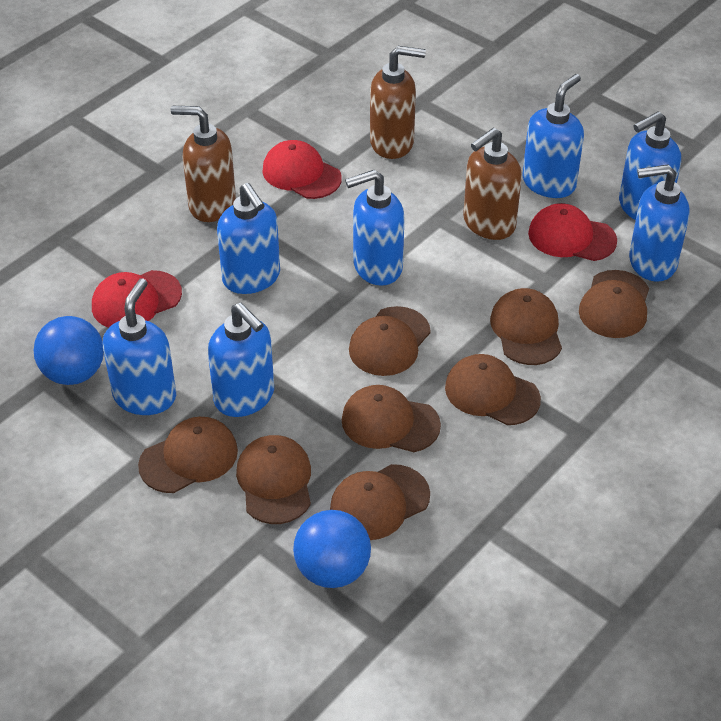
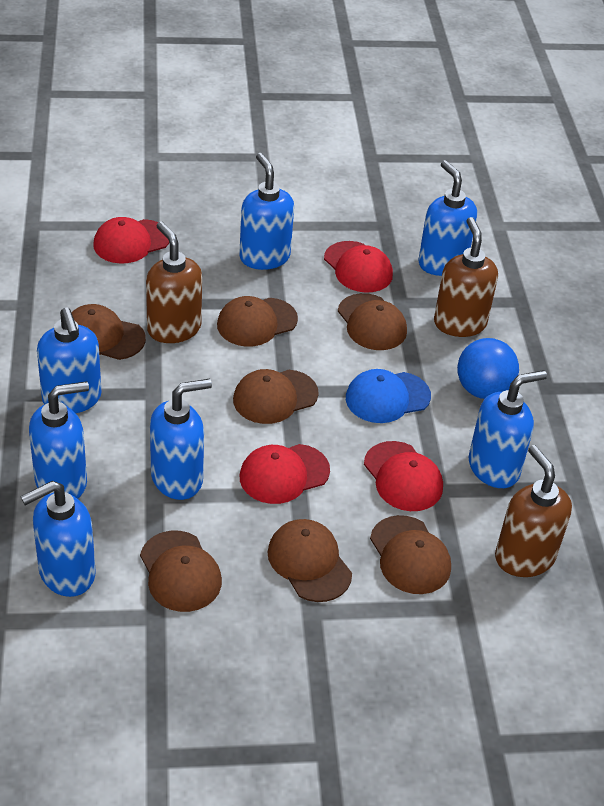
blue ball: [34,316,104,385] [293,510,371,588] = 2 -> [457,338,519,399] = 1
blue cap: none = 0 -> [346,369,431,423] = 1
brown cap: [138,417,238,493] [236,435,311,524] [330,464,430,540] [342,385,441,452] [349,306,431,376] [445,354,541,425] [490,288,562,365] [579,270,649,338] = 8 -> [71,304,146,360] [140,530,222,612] [217,296,298,347] [233,369,319,424] [267,519,352,602] [338,293,407,350] [370,515,451,594] = 7
red cap: [92,270,182,328] [262,140,342,199] [528,203,617,261] = 3 -> [93,217,169,264] [240,444,330,504] [324,241,393,293] [364,441,443,511] = 4

